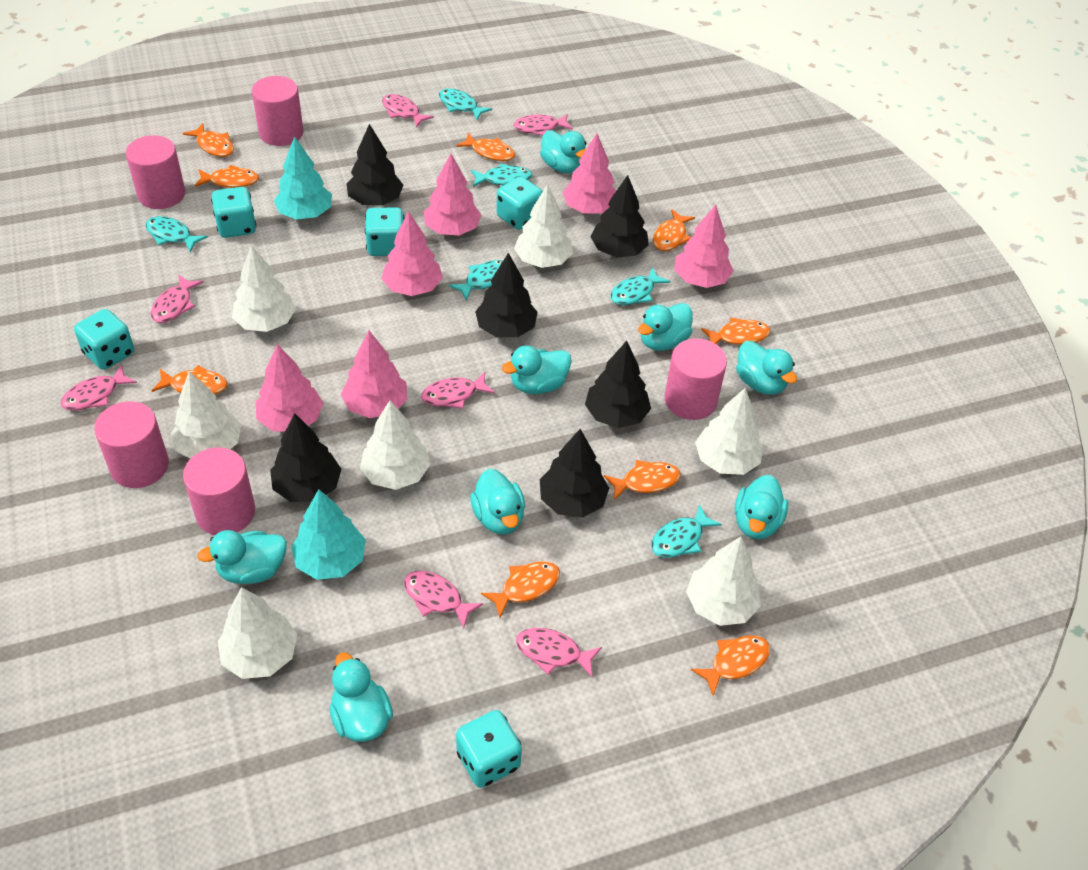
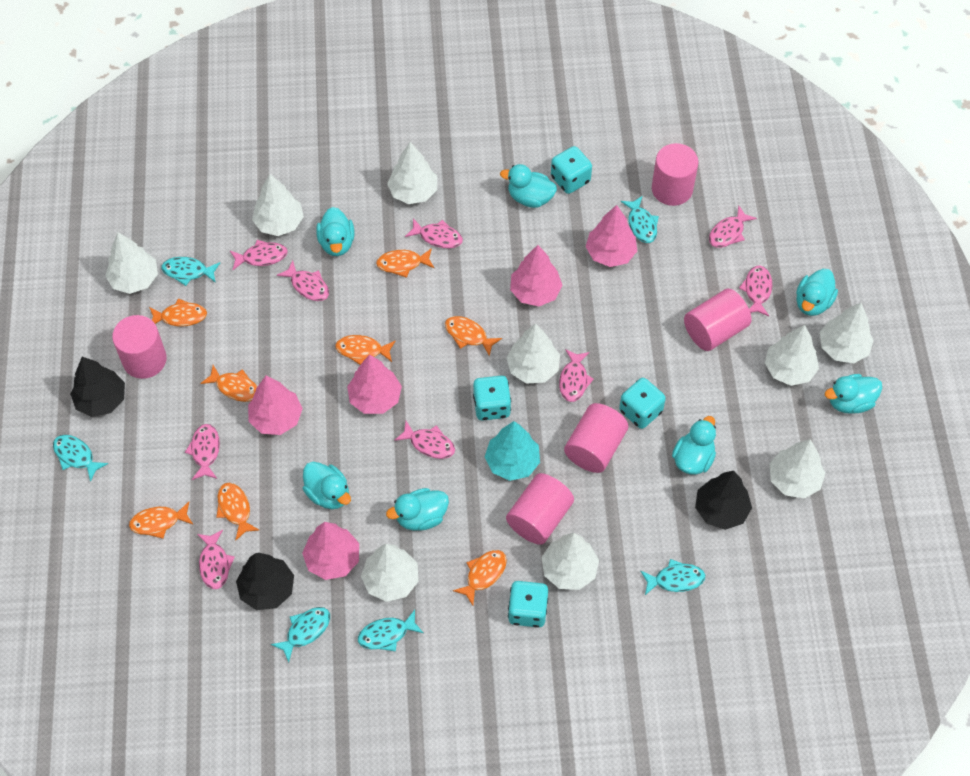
black tree: [270,413,342,502] [346,124,403,205] [475,253,538,337] [540,429,609,517] [585,341,651,428] [591,175,649,258] = 6 -> [70,357,125,417] [236,553,294,610] [695,471,752,530] = 3
orange fish: [152,365,228,394] [183,123,234,157] [195,165,259,188] [456,133,515,161] [481,561,560,618] [604,460,681,500] [653,209,695,251] [691,635,770,696] [701,317,770,345] = 9 -> [129,502,193,539] [149,298,207,326] [200,365,257,402] [216,483,259,541] [335,335,395,365] [376,248,435,278] [445,316,502,356] [453,550,507,606] = 8
pink fish: [61,365,137,411] [151,274,204,323] [382,94,434,128] [404,571,483,629] [421,372,495,409] [514,114,573,136] [516,628,602,677] = 7 -> [185,424,220,480] [197,530,235,589] [230,240,288,270] [277,260,329,301] [394,421,455,459] [405,218,463,248] [559,349,594,402] [709,206,757,248] [739,266,772,316] = 9
pink tree: [256,344,323,432] [341,330,407,418] [381,211,443,296] [424,154,481,236] [562,133,617,214] [674,205,733,288] = 6 -> [248,376,303,435] [302,522,359,580] [347,355,402,414] [510,245,563,306] [585,205,637,267] = 5
turquoise dice: [74,309,134,370] [211,187,256,238] [365,207,404,256] [456,710,522,788] [496,176,543,230] = 5 -> [473,376,511,421] [508,581,548,628] [551,146,592,194] [619,378,666,429] = 4
turquoise duck: [197,530,287,584] [329,652,393,742] [470,469,525,535] [502,346,572,394] [540,130,586,174] [638,303,693,351] [735,475,788,539] [736,341,797,395] = 8 -> [303,462,351,509] [316,207,354,256] [386,488,449,531] [500,164,557,208] [672,416,716,475] [796,269,838,316] [825,374,882,414] = 7
turquoise tree: [274,136,332,220] [291,489,366,580] = 2 -> [485,421,540,481] = 1
white tree: [171,371,241,459] [217,587,297,679] [232,245,296,332] [360,400,430,490] [514,184,573,268] [686,536,761,626] [695,388,763,475] = 7 -> [105,232,158,294] [252,174,304,236] [361,544,419,602] [387,142,437,204] [506,323,560,384] [541,533,599,590] [765,325,819,386] [769,439,825,498] [820,303,873,363] = 9

